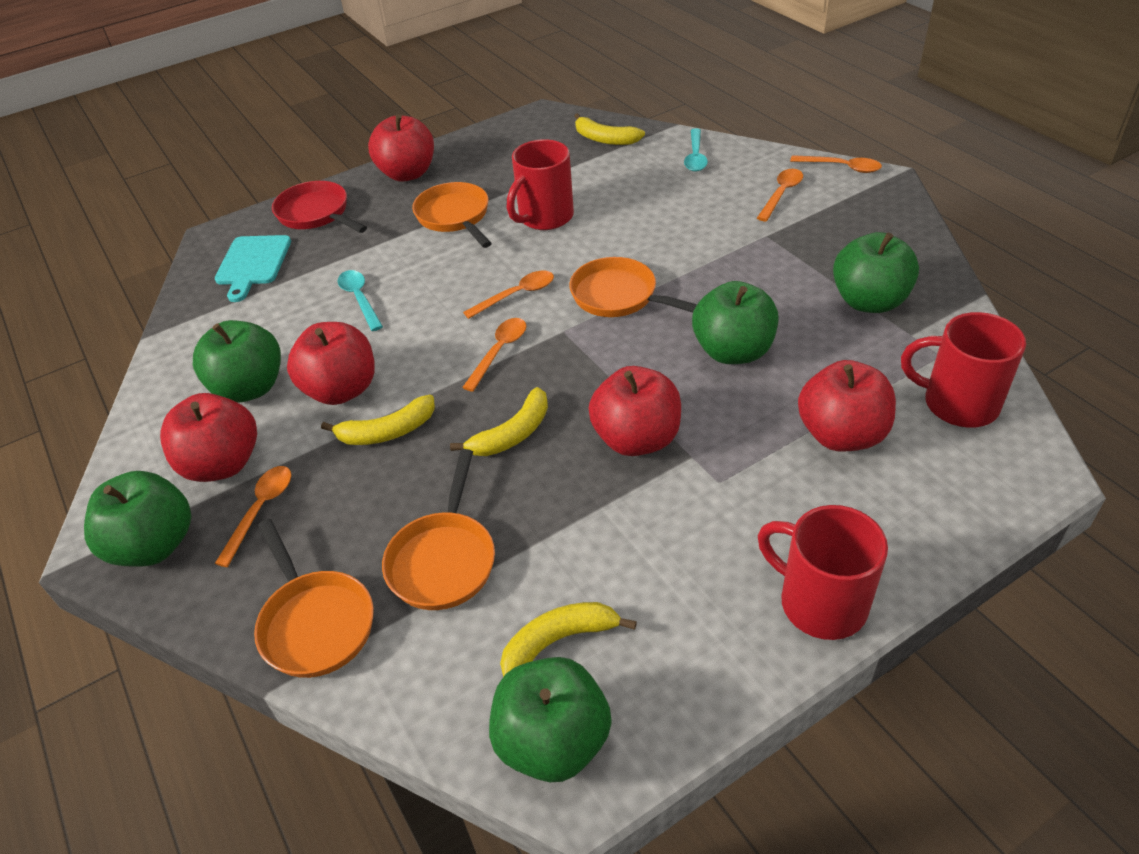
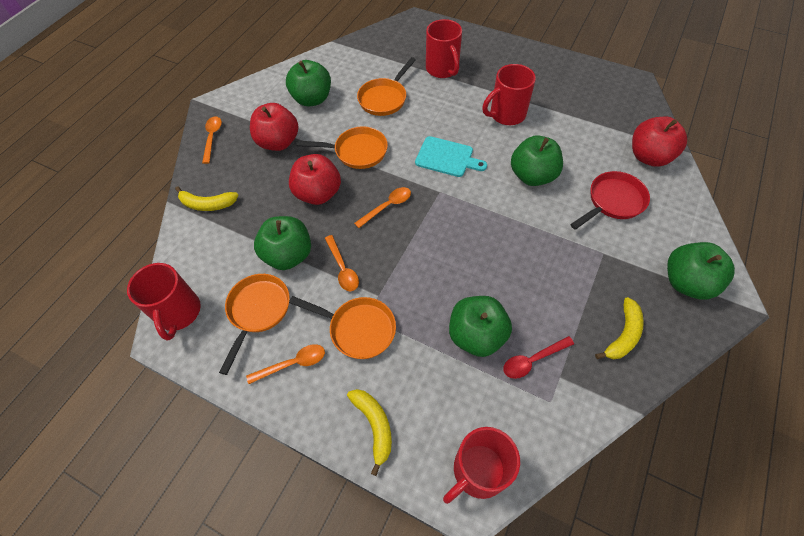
orange spoon: [215,466,291,567] [462,318,526,392] [463,271,554,319] [757,169,803,221] [790,155,882,173] = 5 -> [202,116,222,164] [246,344,325,384] [325,235,359,291] [354,187,411,228] = 4
red apple: [160,393,257,482] [287,322,375,405] [368,114,434,181] [589,366,681,456] [798,360,896,452] = 5 -> [250,103,299,151] [289,154,341,205] [632,117,687,167] = 3
red mug: [507,139,574,230] [757,505,888,640] [901,312,1026,427] = 3 -> [127,263,201,341] [426,19,462,78] [443,427,520,504] [482,64,536,125] = 4
red spoon: none = 0 -> [503,336,574,379] = 1
turquoise spoon: [338,270,383,331] [684,128,708,172] = 2 -> none = 0
yellow banana: [321,395,435,445] [450,387,548,456] [500,602,637,677] [575,113,645,145] = 4 -> [175,186,238,211] [347,389,392,476] [595,297,644,359] = 3

